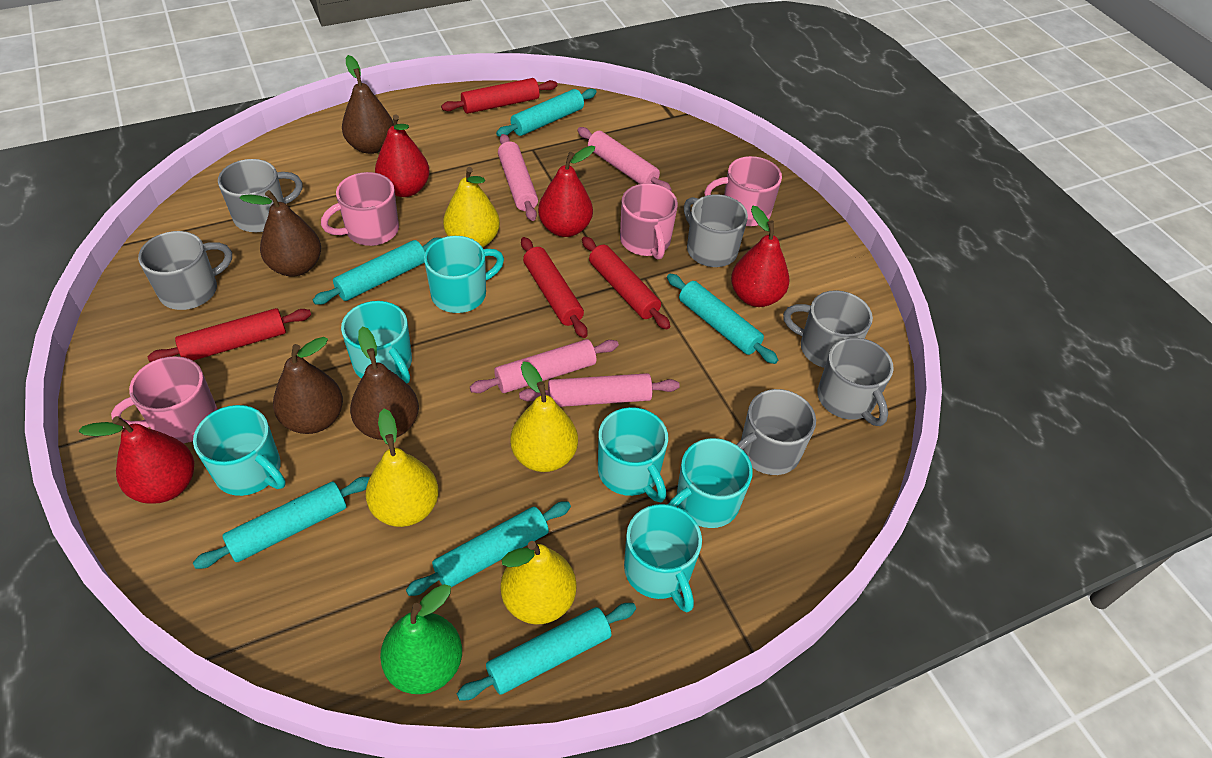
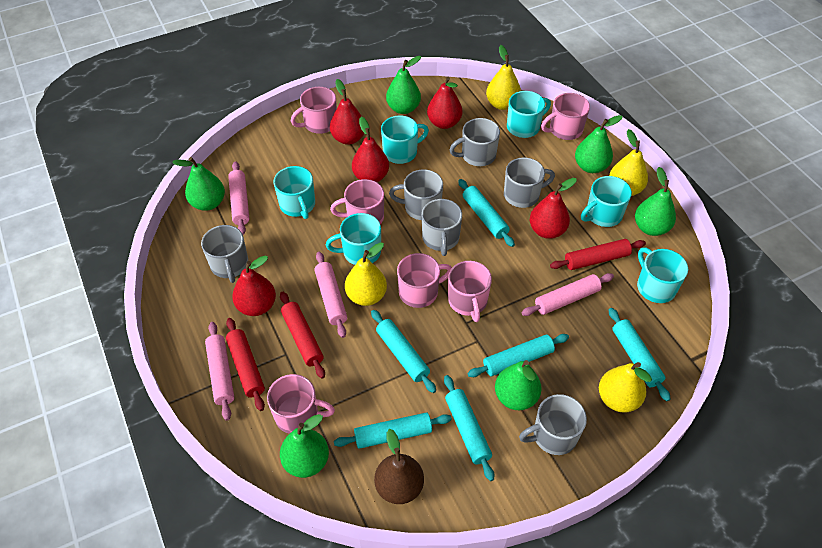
brown pear: [240,190,321,277] [273,337,343,434] [342,55,394,154] [350,326,419,440] = 4 -> [374,429,424,504] = 1
green pear: [380,584,462,694] = 1 -> [172,157,225,211] [280,414,329,478] [386,56,421,114] [495,360,542,410] [575,115,623,173] [635,167,676,236] = 6
pink mug: [111,356,218,444] [321,172,399,246] [620,183,678,260] [704,156,782,226] = 4 -> [267,374,335,434] [291,87,337,134] [330,179,384,224] [397,253,452,308] [448,261,492,322] [541,93,590,140] = 6
red pear: [79,416,194,504] [375,115,430,197] [538,146,595,237] [731,206,789,307] = 4 -> [232,256,276,316] [330,79,364,145] [352,117,389,182] [427,77,463,129] [530,178,577,239] = 5
red rolling pin: [147,308,311,362] [441,78,557,114] [521,237,588,338] [582,236,670,329] = 4 -> [226,318,265,411] [280,292,325,379] [550,239,646,270] = 3

